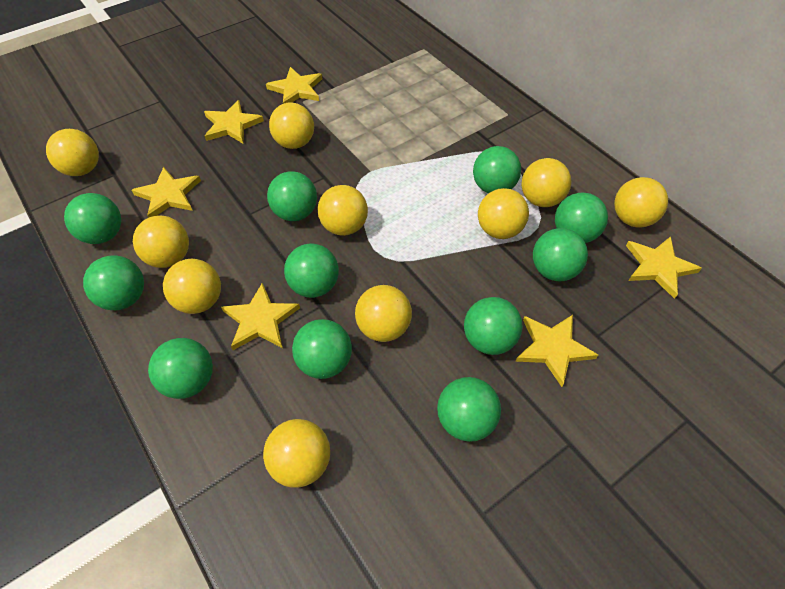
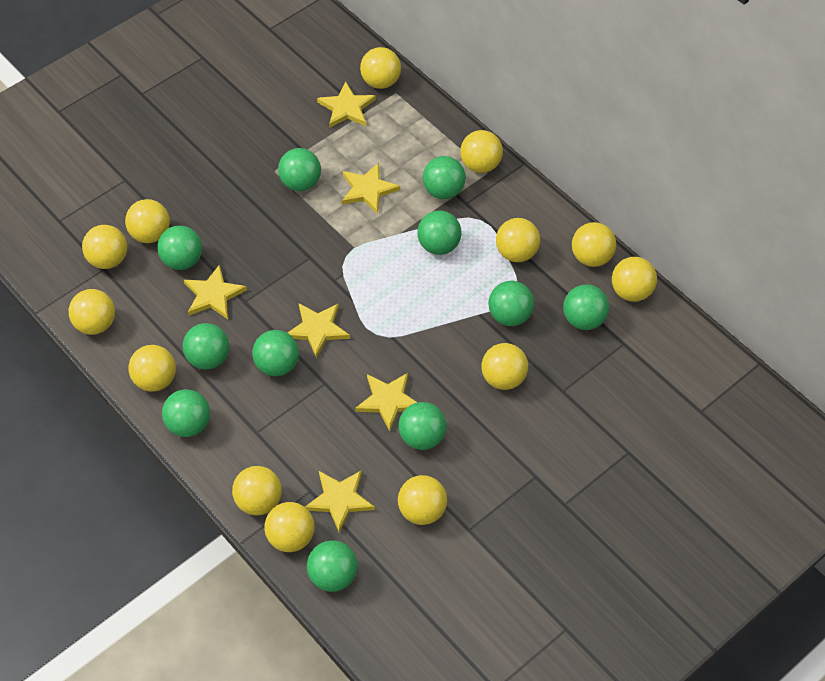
yellow ball: [46,129,99,176] [133,215,189,268] [163,259,221,314] [263,419,330,488] [269,102,314,149] [318,185,368,236] [355,285,412,342] [478,188,529,239] [521,158,571,207] [614,177,668,228] = 10 -> [69,289,115,335] [82,225,127,269] [125,199,170,243] [128,345,176,392] [232,466,282,515] [264,502,315,552] [360,47,401,89] [398,475,447,525] [460,130,503,173] [481,343,528,390] [496,218,540,262] [572,222,616,267] [612,257,657,302] = 13

